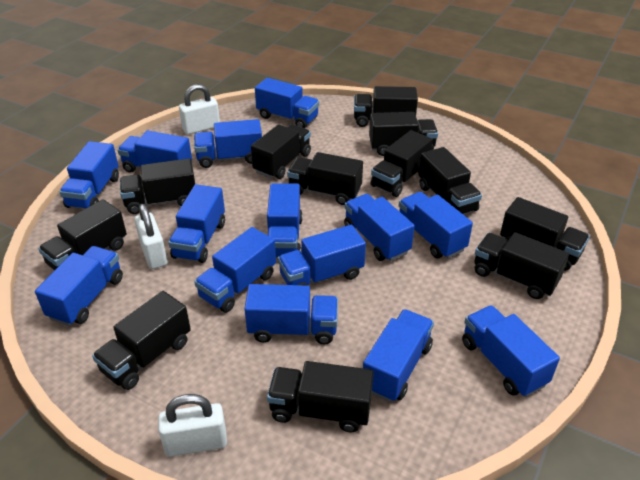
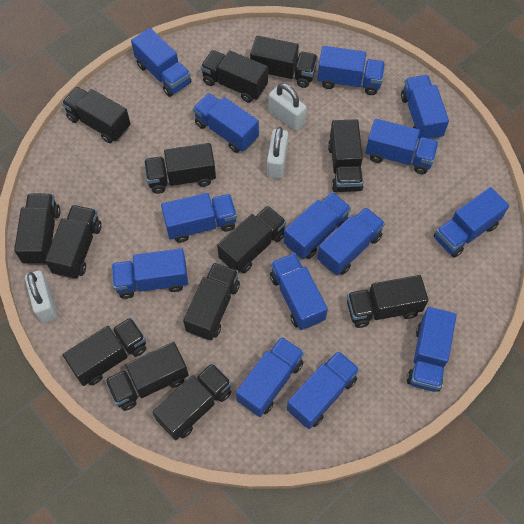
black truck: [38,199,127,270] [92,291,191,390] [120,158,195,214] [251,124,311,179] [267,361,374,432] [287,152,363,205] [354,86,418,127] [369,112,438,156] [370,130,433,197] [419,147,482,214] [474,232,569,299] [500,197,590,271] = 12 -> [14,194,61,265] [45,205,102,279] [62,87,131,143] [63,317,146,386] [105,342,189,411] [144,143,216,194] [153,363,232,440] [183,262,240,340] [200,50,268,103] [217,205,286,273] [250,36,318,88] [328,119,364,192] [347,275,429,328] = 13

